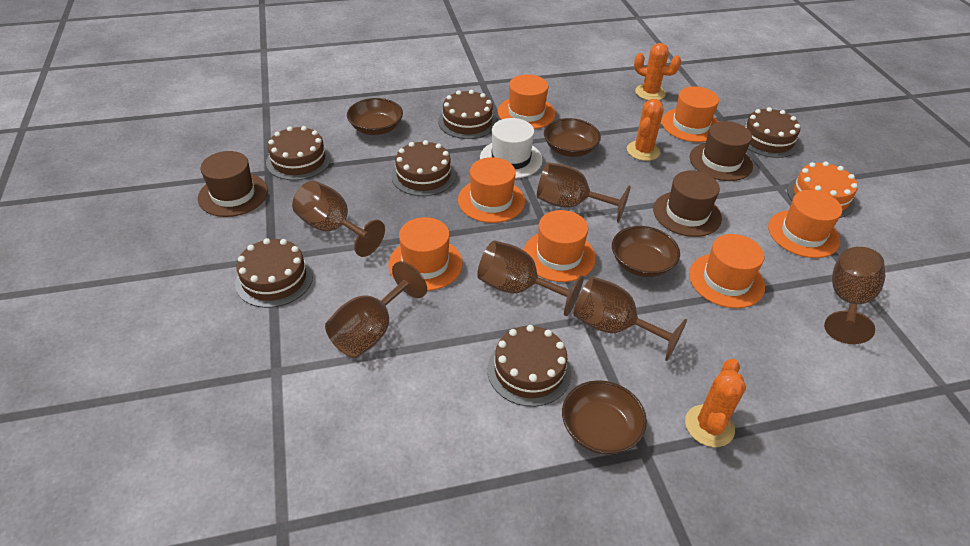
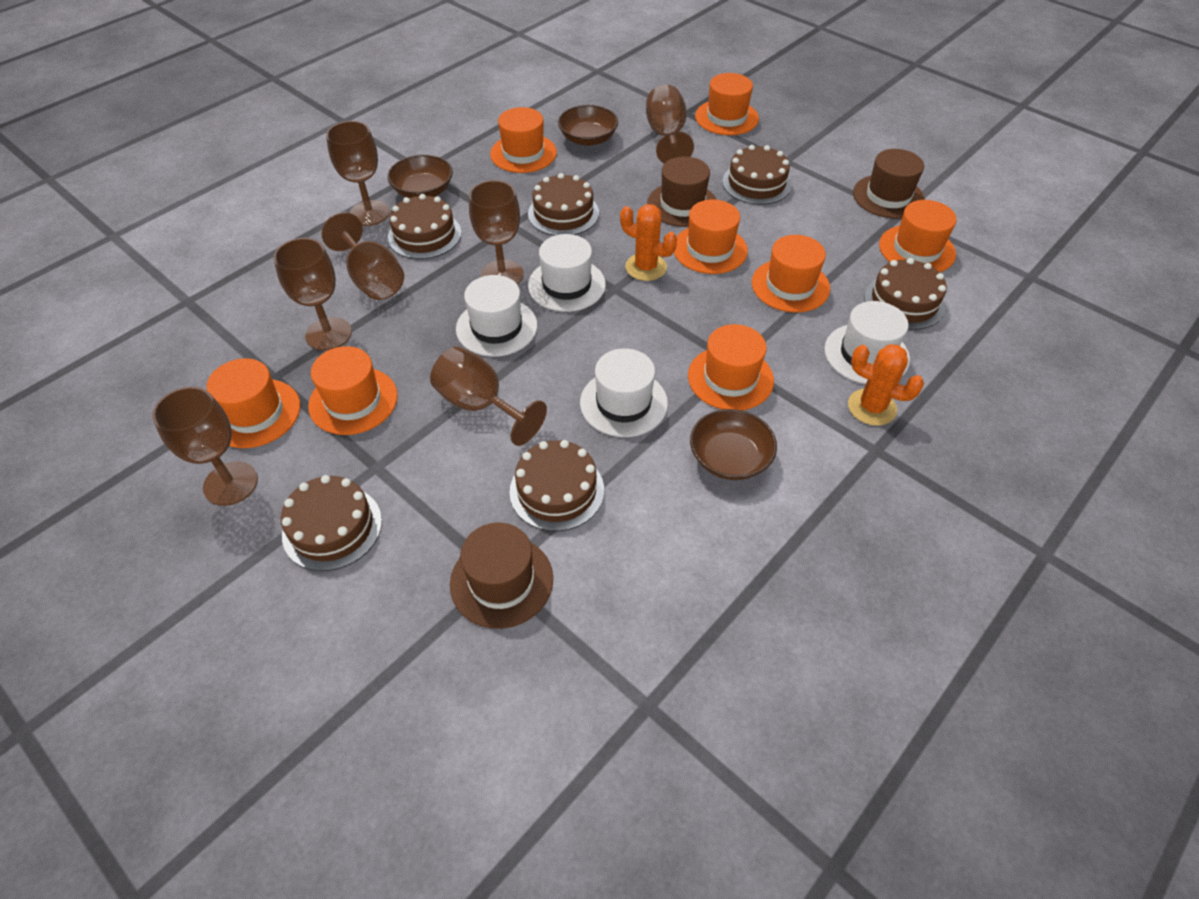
brown bowl: [347,98,403,135] [544,118,601,157] [562,380,647,455] [612,226,680,277] = 4 -> [387,155,453,198] [558,105,618,146] [690,409,777,480] = 3
brown goblet: [292,181,385,257] [325,261,427,358] [477,240,584,317] [537,162,631,223] [573,277,687,361] [824,247,885,344] = 6 -> [152,387,258,506] [273,238,352,351] [322,212,404,300] [326,121,390,226] [430,347,547,446] [469,180,523,285] [646,84,694,164] = 7
orange cactus: [627,99,664,161] [634,43,681,100] [685,358,746,447] = 3 -> [620,204,677,281] [848,344,924,426] = 2
orange cake: [787,161,858,218] = 1 -> none = 0
orange hat: [388,217,463,291] [458,157,525,223] [498,74,555,129] [524,210,596,282] [662,86,719,142] [689,234,765,308] [768,190,842,258] = 7 -> [206,358,300,448] [308,346,398,435] [490,107,557,173] [674,200,748,274] [688,324,774,410] [695,73,759,135] [752,235,830,313] [879,200,957,272] = 8
white hat: [480,118,543,179] = 1 -> [456,275,537,357] [528,234,606,312] [580,348,668,437] [824,301,910,384] = 4

